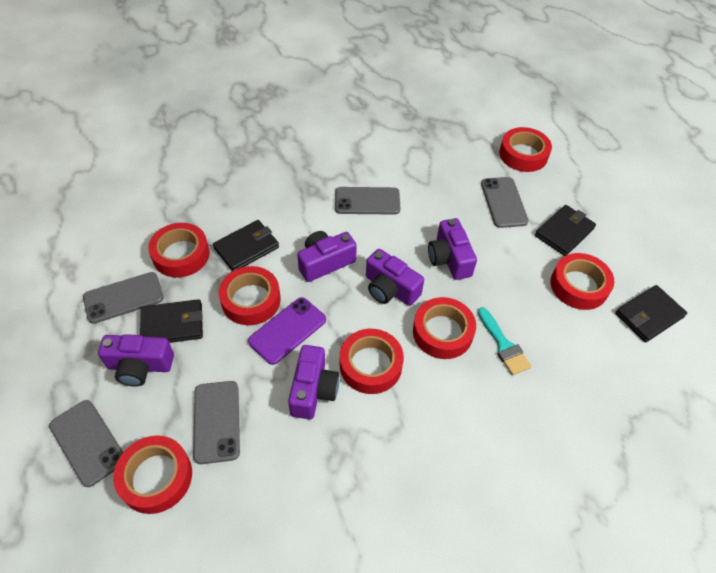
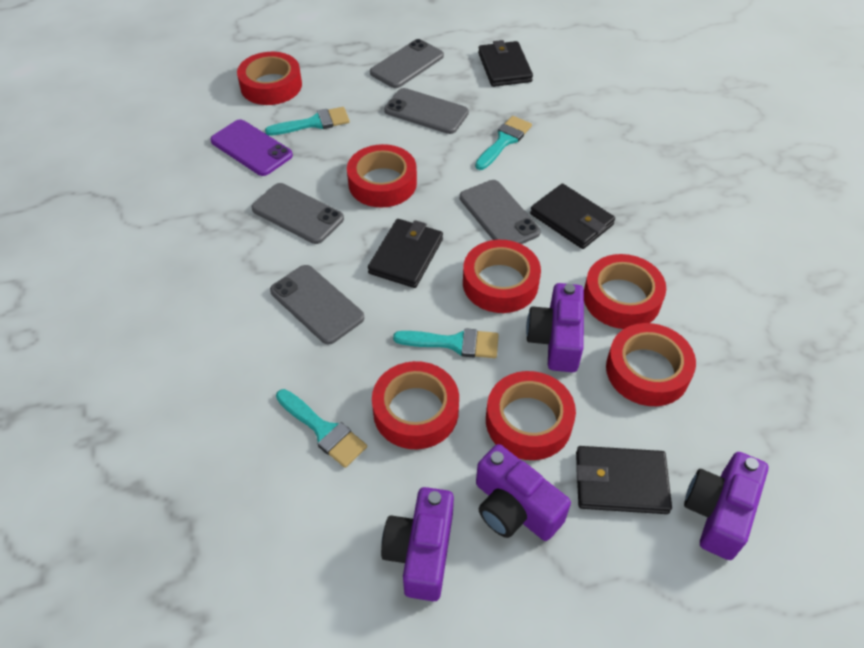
purple camera: [98,334,174,386] [288,345,339,419] [297,231,357,282] [366,249,424,306] [428,218,477,280] = 5 -> [381,487,454,601] [476,444,571,541] [526,283,584,372] [684,452,768,560] = 4
turquoise brush: [478,307,531,375] = 1 -> [265,107,350,136] [276,389,367,468] [393,328,499,358] [475,116,532,170] = 4

